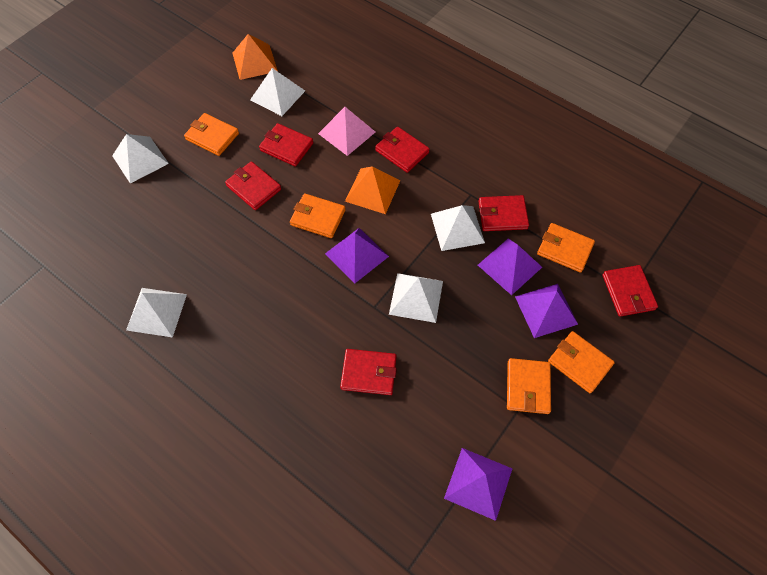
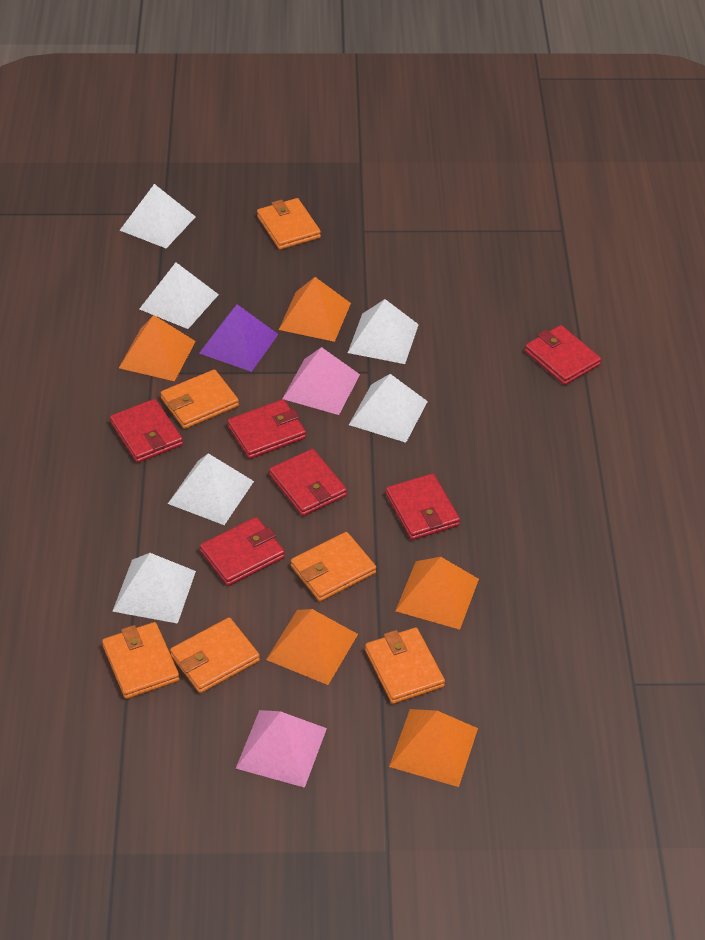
orange pyramid: [232,34,278,80] [345,167,400,214] = 2 -> [119,315,196,381] [266,609,358,685] [279,277,351,342] [389,709,478,787] [396,557,479,630] = 5
orange wallet: [184,113,239,156] [290,193,346,238] [507,358,551,414] [537,223,595,273] [548,331,615,393] = 5 -> [102,622,180,699] [161,370,239,429] [170,618,260,693] [257,198,321,250] [291,532,376,602] [365,627,445,704] = 6
pink pyramid: [318,107,375,156] = 1 -> [236,710,327,788] [282,347,360,415] = 2
purple pyramid: [325,228,389,284] [444,448,513,521] [478,238,542,295] [515,284,578,338] = 4 -> [199,304,278,372] = 1
white pyramid: [112,134,169,184] [126,288,187,337] [250,68,305,116] [389,273,443,323] [431,205,485,251] = 5 -> [112,553,196,624] [120,184,196,248] [140,263,219,329] [168,453,254,525] [348,299,419,364] [349,374,428,443] = 6

